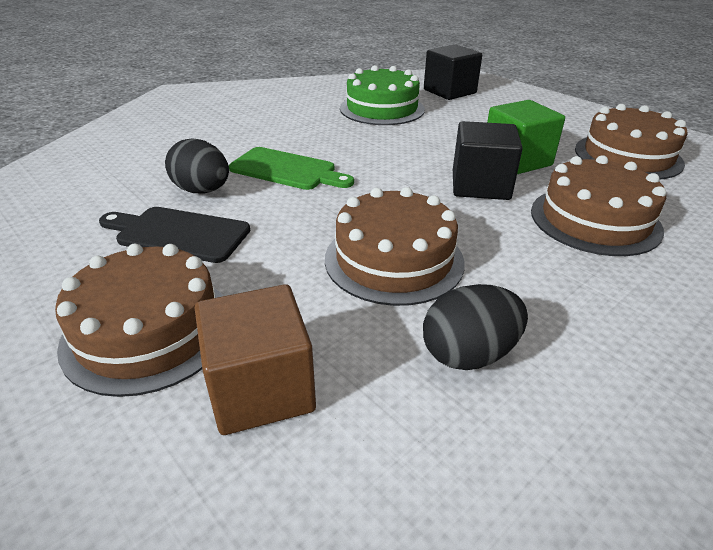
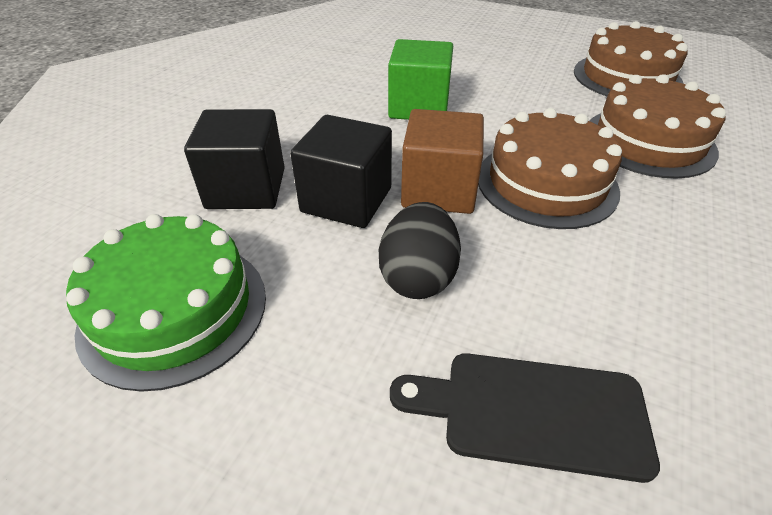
black egg: [165,138,229,193] [423,284,528,370] = 2 -> [379,202,461,299] = 1
brown cake: [55,244,223,397] [325,187,465,306] [531,155,666,256] [575,104,688,179] = 4 -> [479,108,622,229] [574,21,688,96] [590,74,726,179] = 3
green cutting board: [229,147,354,190] = 1 -> none = 0

